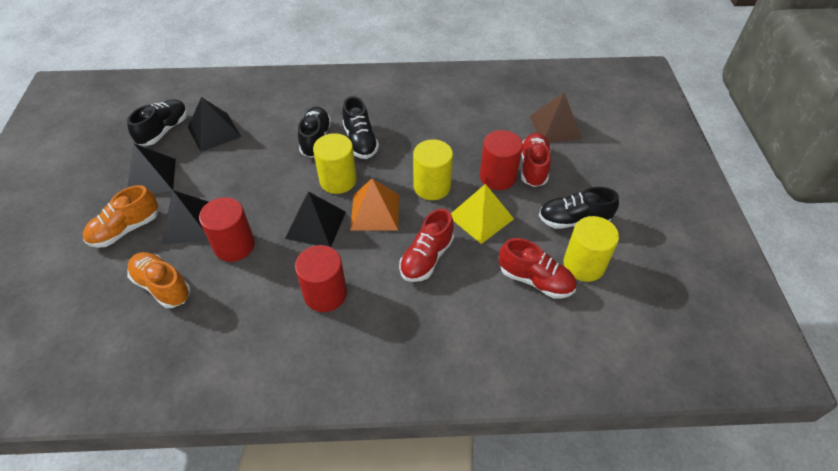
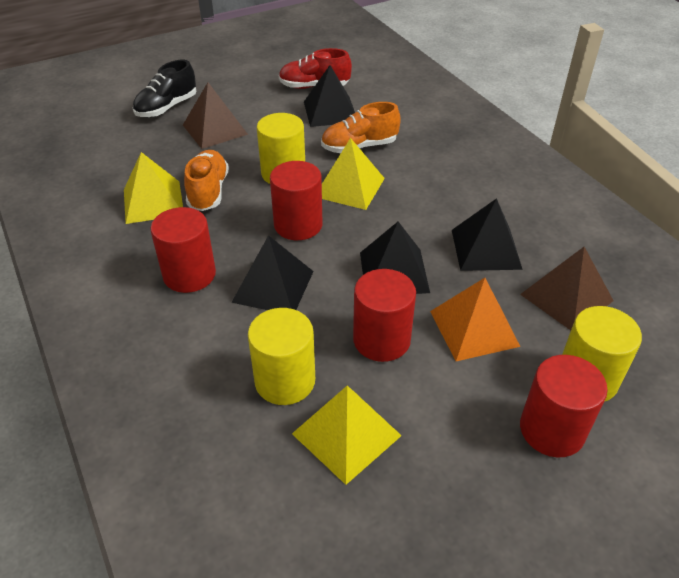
black shoe: [127,99,188,145] [298,107,331,158] [342,96,379,159] [539,187,619,229] = 4 -> [133,60,196,118] = 1
brown pyramid: [530,93,582,143] = 1 -> [183,82,248,149] [520,247,614,330] = 2
red cylinder: [199,197,255,262] [295,245,347,312] [480,130,523,190] = 3 -> [150,207,216,293] [270,161,322,240] [353,269,416,362] [520,355,608,458] = 4
red shoe: [399,208,454,282] [499,238,576,299] [521,133,551,187] = 3 -> [279,48,352,89] = 1
yellow pyramid: [451,184,514,244] = 1 -> [124,152,183,224] [292,385,402,485] [322,138,385,210] = 3

